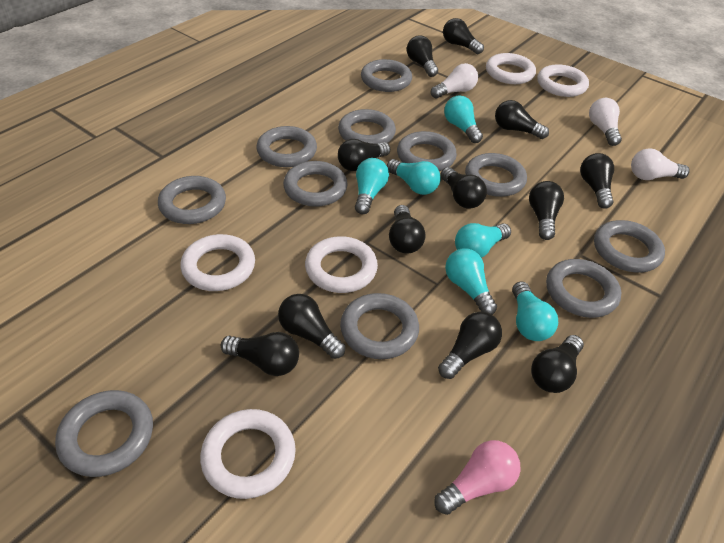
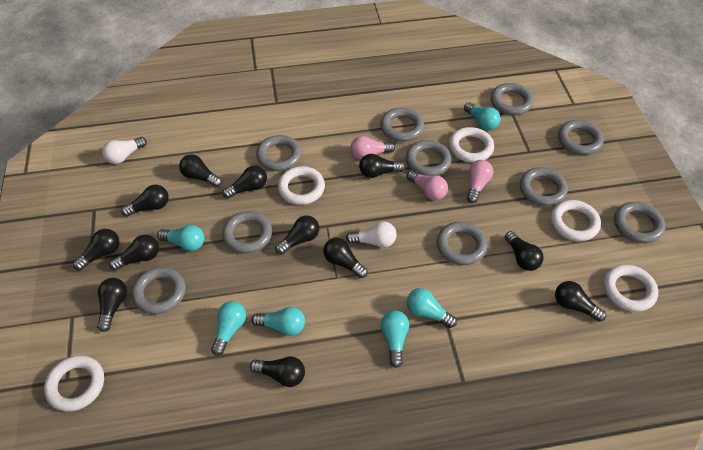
grey ring: [55,390,153,477] [158,176,226,224] [256,126,317,167] [283,161,348,207] [338,109,396,144] [340,293,419,359] [361,59,412,92] [397,131,457,171] [465,153,527,197] [546,259,621,318] [594,220,665,273] = 11 -> [132,267,186,314] [222,211,272,254] [256,135,302,171] [380,108,424,142] [406,140,452,176] [437,222,487,265] [491,83,534,115] [520,167,568,206] [558,120,604,155] [614,202,665,243] = 10
pink light bulb: [434,440,520,515] = 1 -> [350,136,395,160] [407,171,448,200] [467,160,493,203] = 3
white light bulb: [431,63,478,99] [589,98,622,146] [631,148,690,180] = 3 -> [102,137,147,164] [346,221,397,248] = 2

